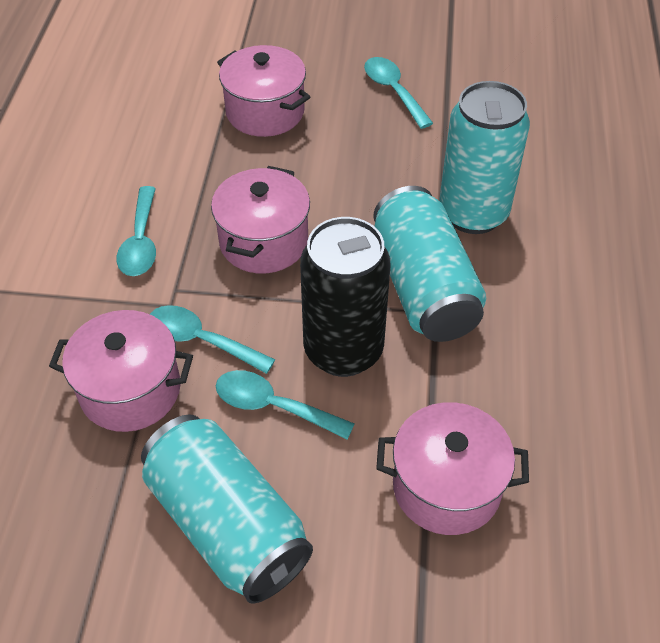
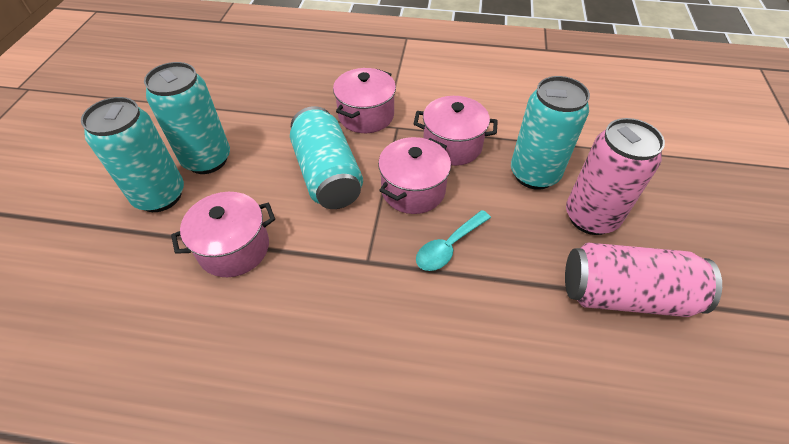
black can: [300,217,391,377] = 1 -> none = 0
pink can: none = 0 -> [565,243,722,317] [566,118,665,235] = 2
turquoise can: [141,414,313,604] [373,186,486,342] [439,81,530,234] = 3 -> [81,97,184,212] [144,62,230,174] [290,106,363,209] [511,76,590,190] = 4
turquoise spoon: [117,186,156,276] [150,305,275,374] [216,370,354,440] [364,57,433,129] = 4 -> [416,210,491,271] = 1

